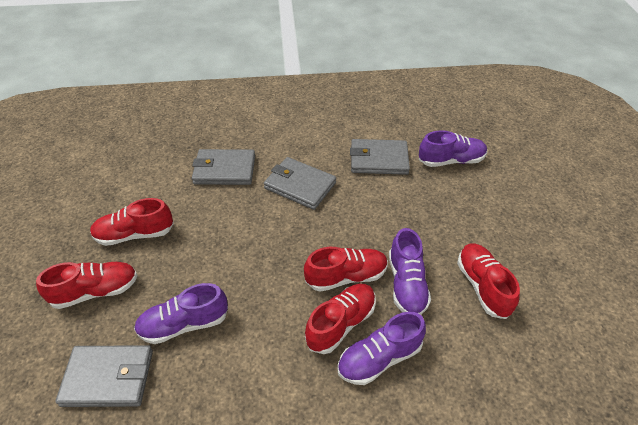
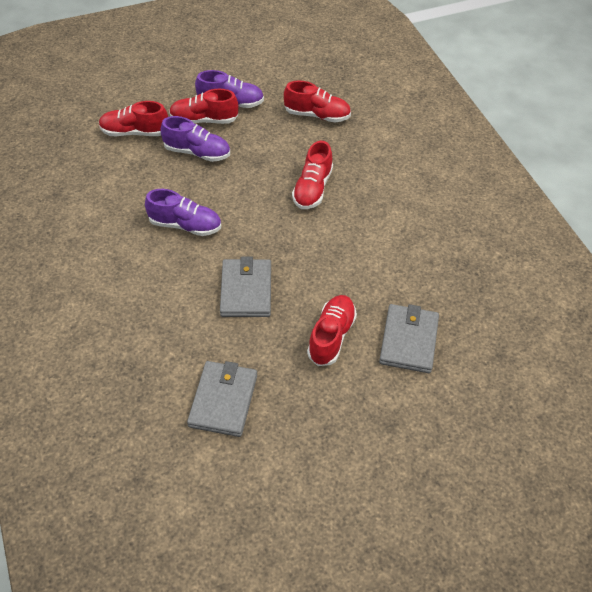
grey wallet: [55,345,153,407] [192,149,255,185] [264,157,336,210] [350,139,410,175] = 4 -> [187,361,257,437] [220,256,271,317] [379,304,439,373] = 3
purple shoe: [134,283,228,344] [337,312,426,385] [389,228,431,315] [419,130,487,167] = 4 -> [145,189,221,236] [160,116,230,162] [195,70,264,108] = 3

